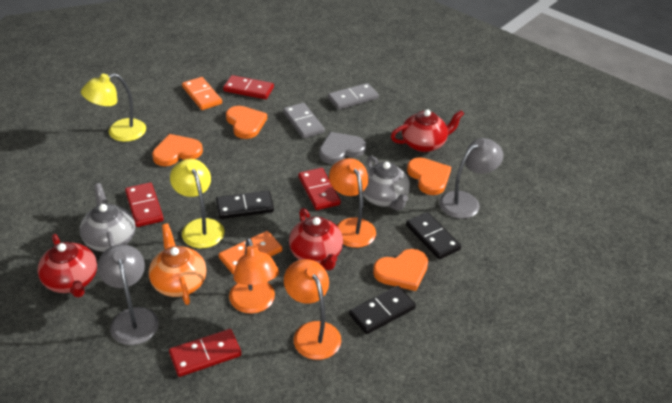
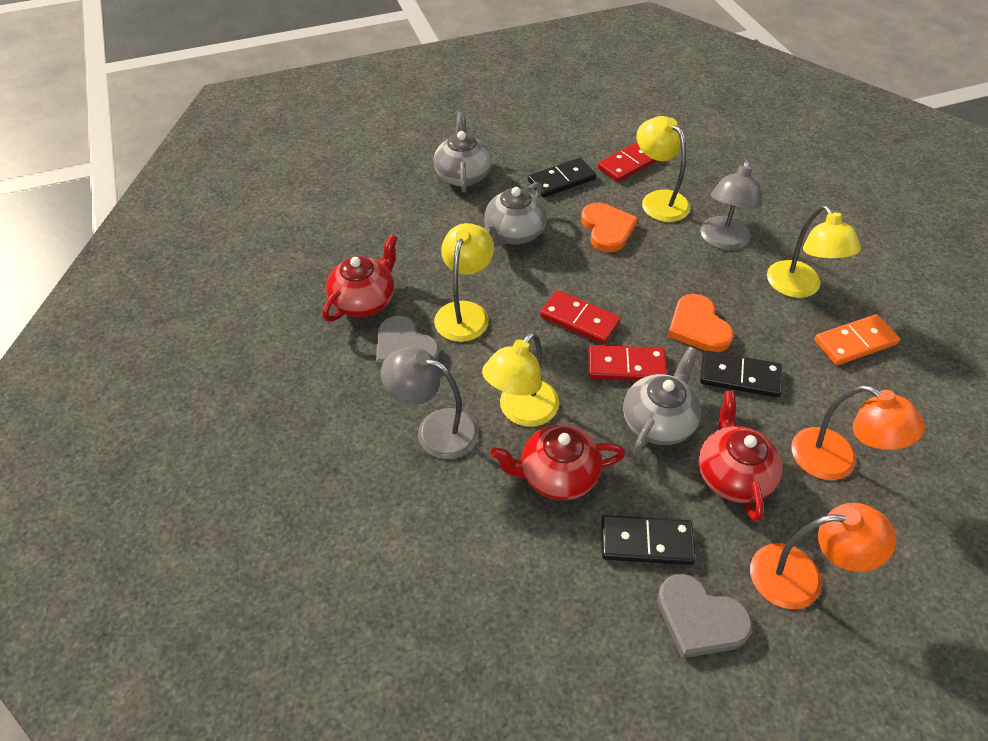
grey domino: [283,103,325,138] [328,83,379,110] = 2 -> none = 0
grey heart: [319,132,366,164] = 1 -> [376,316,440,368] [657,574,753,658] = 2
grey teapot: [80,183,136,252] [363,155,410,211] = 2 -> [434,112,492,192] [484,182,547,247] [623,347,702,454] = 3
orange domino: [182,77,222,110] [219,231,282,275] = 2 -> [814,314,900,365] = 1
orange heart: [152,134,203,166] [226,106,267,139] [373,249,428,291] [407,157,451,195] = 4 -> [581,203,638,252] [667,294,734,352] = 2
orange lamp: [229,238,279,314] [284,259,341,360] [329,158,376,248] = 3 -> [750,503,897,609] [791,385,925,480] = 2
orange teapot: [149,223,207,305] = 1 -> none = 0
red domino: [125,182,164,227] [169,329,241,377] [223,75,274,99] [299,168,341,210] = 4 -> [540,290,621,345] [588,345,668,381] [598,142,657,182] = 3
yellow lamp: [81,73,146,142] [170,159,224,248] = 2 -> [434,223,494,342] [482,332,559,427] [637,116,691,222] [767,205,861,298] = 4

